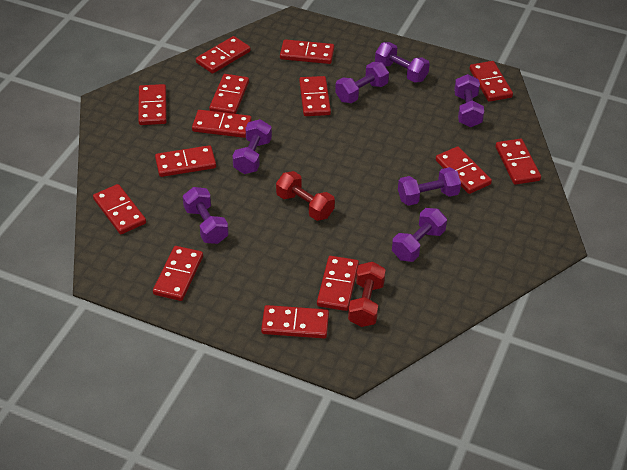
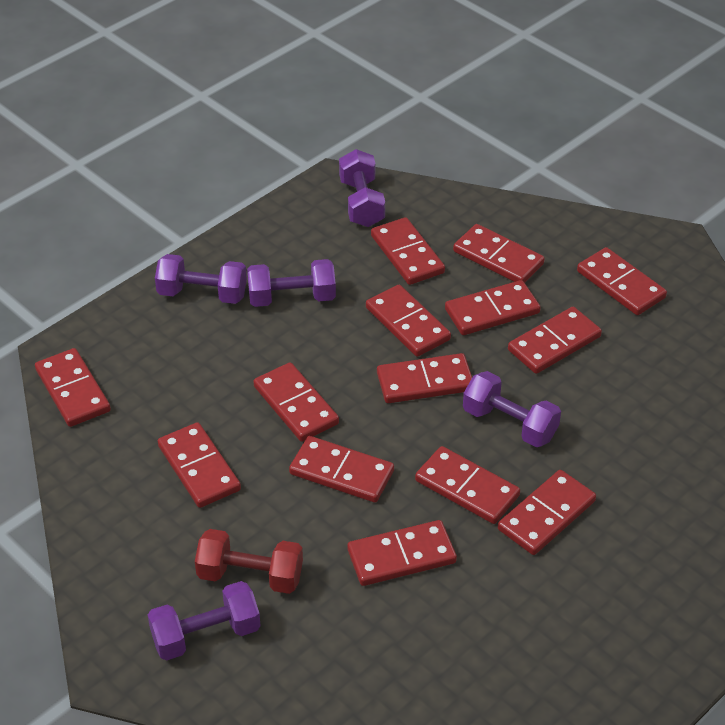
purple dumbbell: [183,187,229,244] [232,119,272,174] [335,62,389,103] [375,42,430,83] [392,208,447,262] [398,167,461,206] [454,74,484,127] = 7 -> [148,581,261,661] [155,254,247,304] [247,259,336,307] [339,149,385,227] [463,371,561,447] = 5
red dumbbell: [276,171,335,221] [348,262,386,327] = 2 -> [195,529,303,594] = 1

